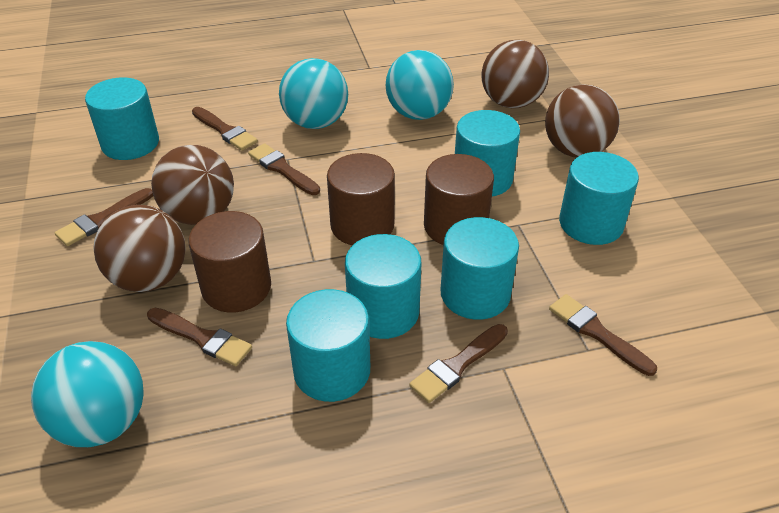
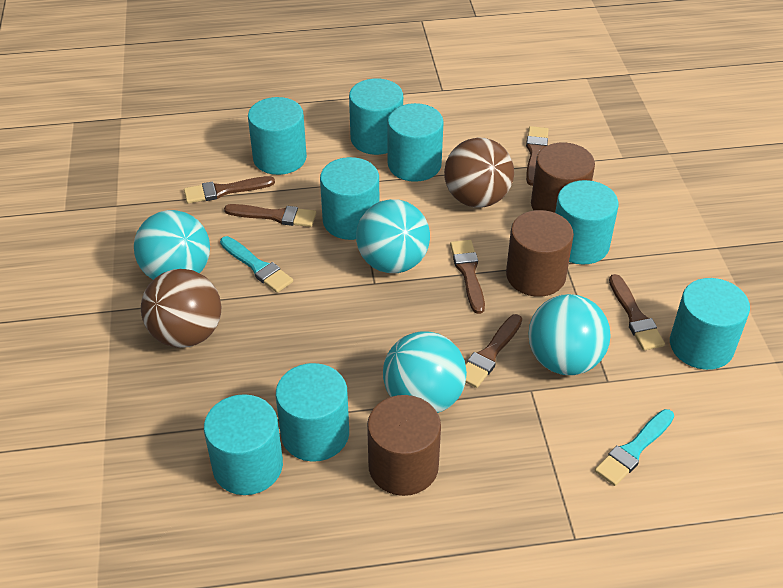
brown ball: [93,205,186,292] [151,145,234,225] [482,40,549,108] [545,84,620,158] = 4 -> [141,269,221,348] [444,138,514,208] = 2
turquoise ball: [31,341,144,447] [279,58,348,129] [385,50,454,120] = 3 -> [134,210,210,280] [356,199,430,273] [383,331,467,413] [528,294,611,375] = 4
turquoise brush: none = 0 -> [220,236,293,293] [595,409,674,486] = 2
turquoise cylinder: [85,78,159,160] [286,289,370,402] [345,234,421,339] [440,217,519,320] [455,110,520,197] [559,152,639,245] = 6 -> [204,394,283,495] [248,97,307,175] [276,363,349,462] [320,157,379,240] [349,78,403,155] [387,103,444,182] [555,180,619,265] [670,278,750,370] = 8

